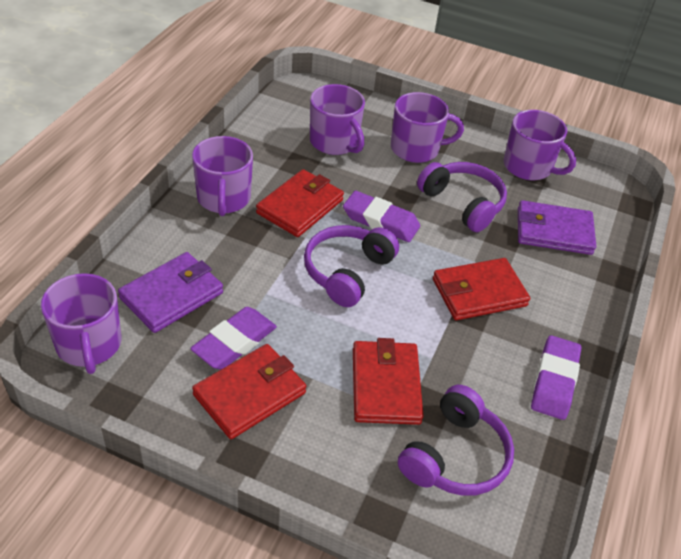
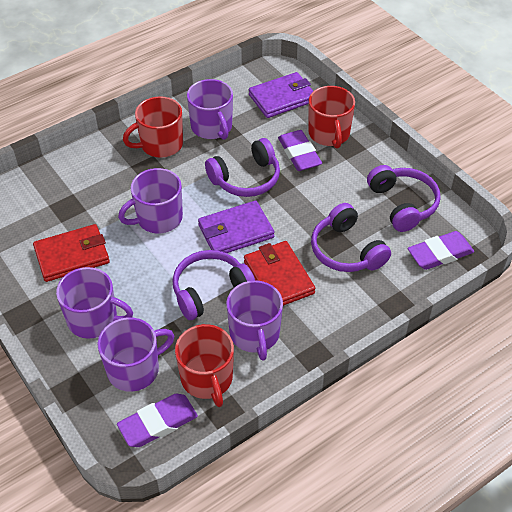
purple headphones: [304,225,399,307] [398,385,514,496] [417,162,507,232] = 3 -> [173,250,255,320] [205,138,280,197] [311,203,391,272] [367,165,441,232] = 4
red mug: none = 0 -> [123,96,183,158] [175,324,234,407] [308,86,355,149] = 3
red wallet: [192,344,306,439] [256,169,344,237] [353,338,424,425] [433,258,530,320] = 4 -> [33,224,110,282] [244,241,316,306] = 2

